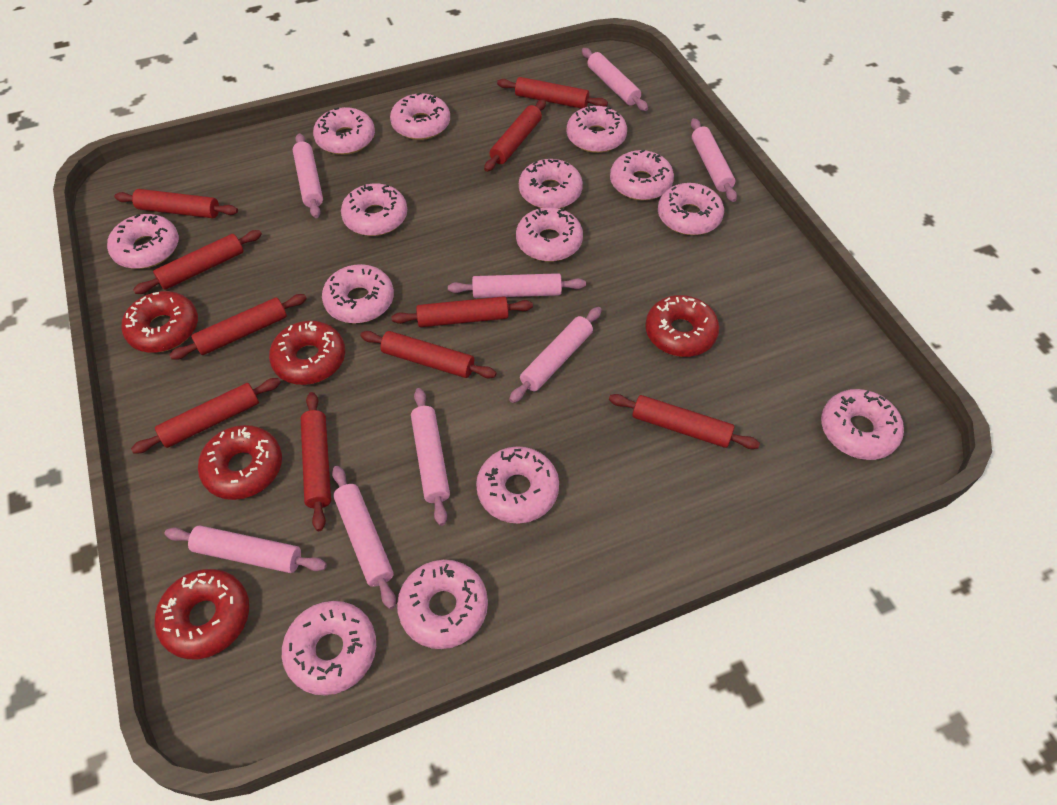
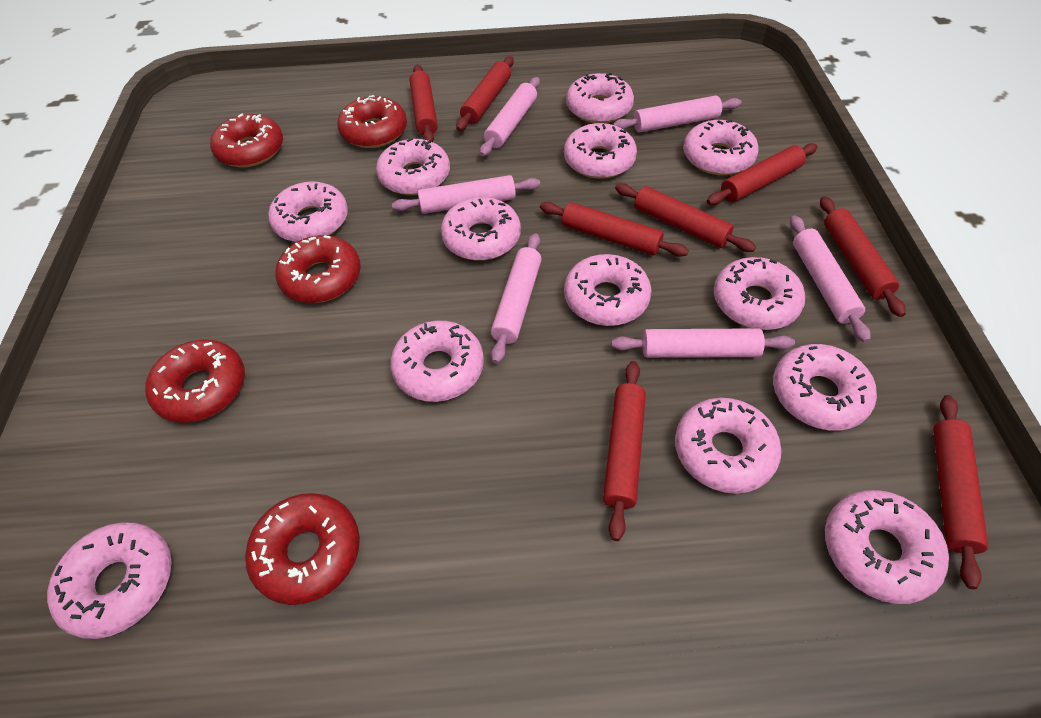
pink donut: [107,214,179,269] [282,601,376,695] [313,107,375,155] [322,264,394,324] [341,183,407,236] [390,92,450,140] [397,560,488,649] [476,446,559,524] [516,207,583,262] [519,159,583,209] [566,106,627,153] [610,150,674,201] [658,183,724,235] [821,389,904,460] = 14 -> [47,523,172,639] [268,181,348,242] [376,138,450,195] [390,320,484,402] [441,197,521,261] [564,123,637,179] [564,254,651,326] [566,73,634,123] [675,398,782,494] [683,120,759,175] [714,257,805,330] [773,344,877,431] [825,490,949,604] = 13
pink rolling pin: [164,525,327,573] [293,133,323,218] [332,466,396,609] [411,388,450,526] [448,273,586,298] [509,307,602,403] [582,48,648,111] [691,118,737,202] = 8 -> [392,175,540,214] [480,77,540,156] [491,233,542,364] [611,328,795,358] [613,95,742,133] [790,215,871,343] = 6
red rolling pin: [114,189,238,218] [131,378,281,454] [133,230,262,294] [169,294,307,360] [301,392,331,531] [360,331,496,379] [391,296,533,327] [484,99,546,172] [497,77,608,109] [609,394,760,449] = 10 -> [410,65,438,142] [456,56,514,131] [540,202,689,257] [603,361,646,541] [615,183,756,252] [707,143,818,205] [820,196,906,317] [933,395,988,589] = 8

